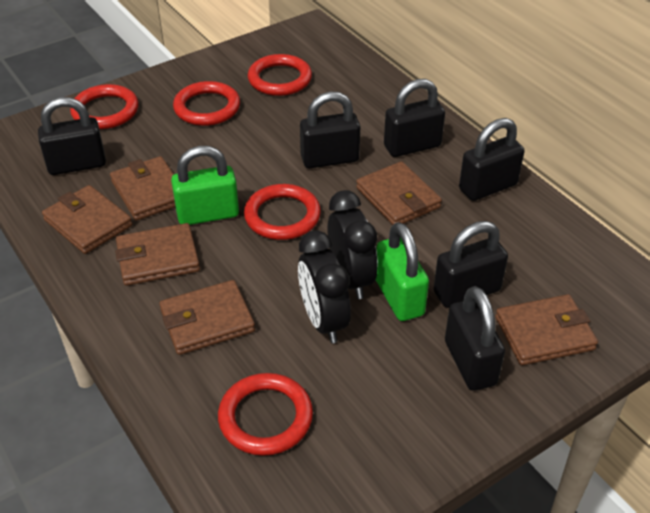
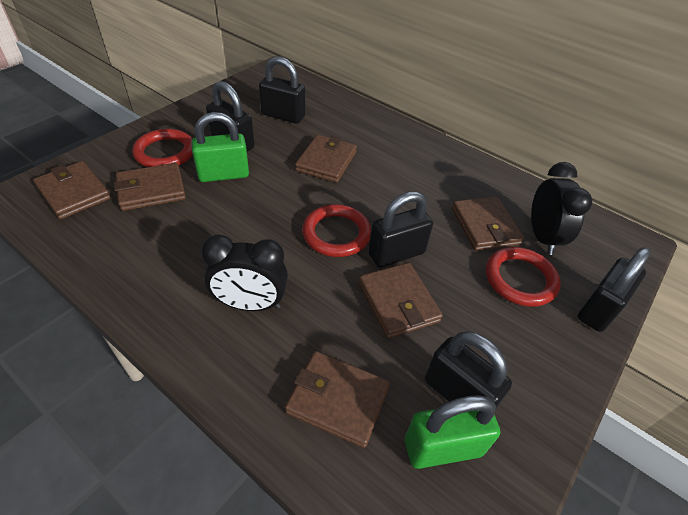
black padlock: [38,97,106,175] [300,92,361,168] [384,79,445,157] [433,221,508,308] [445,286,505,391] [459,118,524,201] = 6 -> [206,81,255,152] [259,56,305,124] [368,191,433,268] [425,331,512,409] [578,247,651,332] = 5
red ring: [70,84,139,129] [173,81,240,126] [218,373,313,456] [244,184,321,240] [248,54,312,96] = 5 -> [132,129,193,167] [302,204,371,257] [486,247,561,307] = 3

